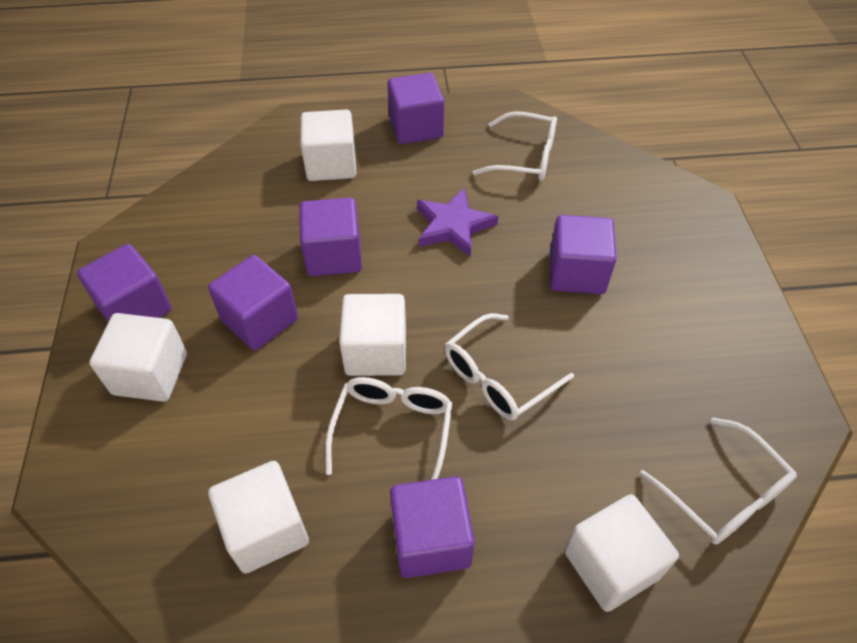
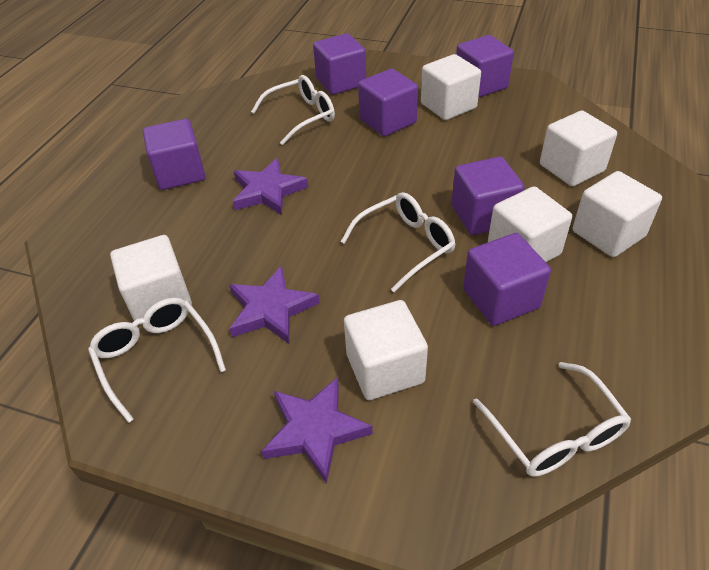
purple star: [417,187,498,258] = 1 -> [229,266,320,344] [233,158,308,215] [261,377,373,483] = 3
white cube: [89,313,187,402] [208,461,309,574] [300,109,356,181] [339,294,406,376] [564,494,679,612] = 5 -> [110,235,192,325] [344,300,428,400] [421,54,481,120] [488,186,572,262] [540,111,617,186] [573,171,662,257] = 6

